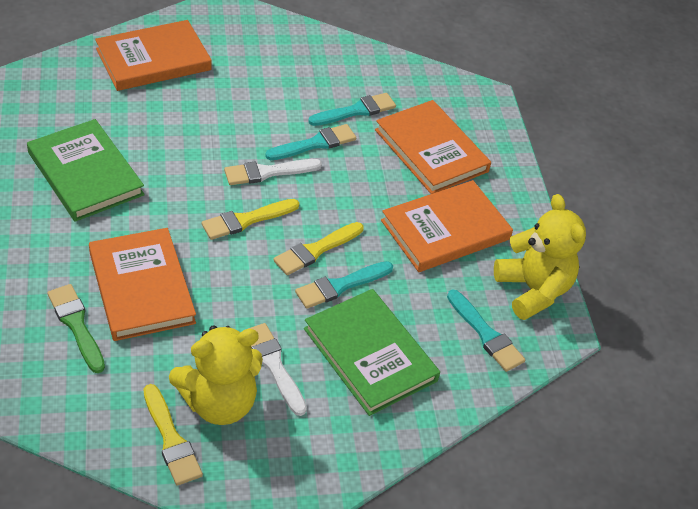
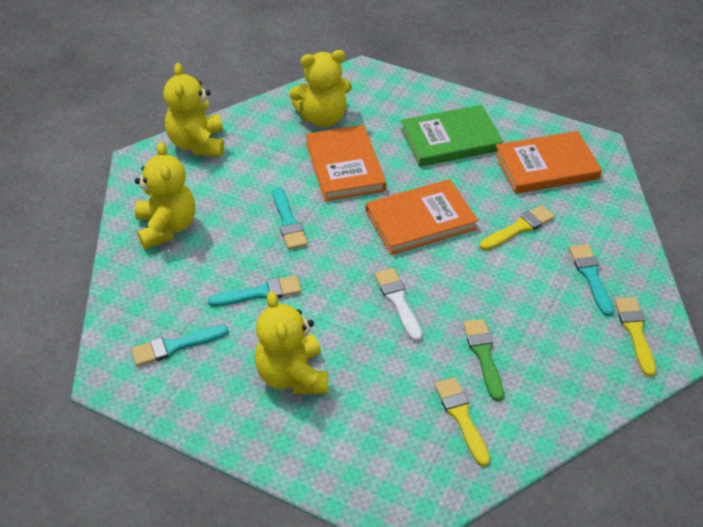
green book: [27,119,145,222] [304,289,440,416] = 2 -> [401,105,503,166] = 1
orange book: [89,228,196,341] [95,20,212,91] [375,100,491,194] [381,180,513,272] = 4 -> [306,125,386,201] [366,179,478,255] [495,131,602,194] = 3
white brush: [224,159,322,185] [245,323,307,416] = 2 -> [375,268,422,342] = 1
yellow teddy bear: [169,325,263,425] [494,194,586,320] = 2 -> [135,142,195,249] [163,63,224,157] [255,291,328,394] [289,50,352,127] = 4

